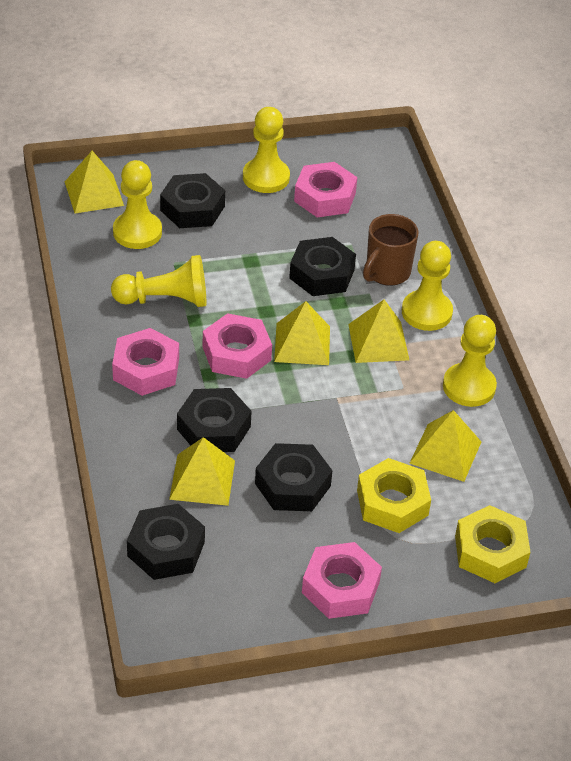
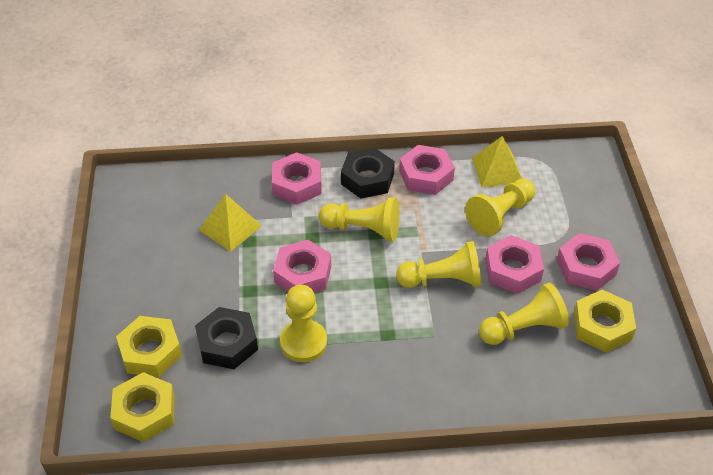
black nut: [127,504,205,580] [160,173,225,228] [177,388,252,452] [255,443,333,511] [289,237,356,296] = 5 -> [195,307,258,369] [341,148,395,198] = 2
brown mug: [363,214,419,286] = 1 -> none = 0
pink nut: [112,328,179,396] [203,313,272,379] [294,162,357,217] [302,542,382,619] = 4 -> [272,152,322,205] [273,240,331,293] [399,145,455,195] [485,235,544,294] [557,233,620,291] = 5
yellow nut: [357,458,431,533] [455,505,530,583] = 2 -> [110,372,175,442] [116,316,182,377] [573,289,636,353] = 3
yellow pyramid: [65,151,124,213] [169,437,235,506] [274,301,330,365] [348,300,409,363] [409,410,481,482] = 5 -> [199,194,262,252] [472,136,522,188] = 2

